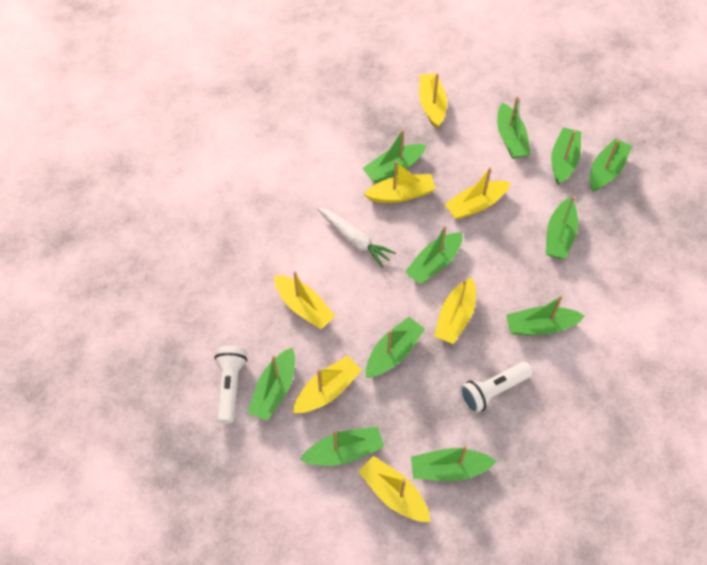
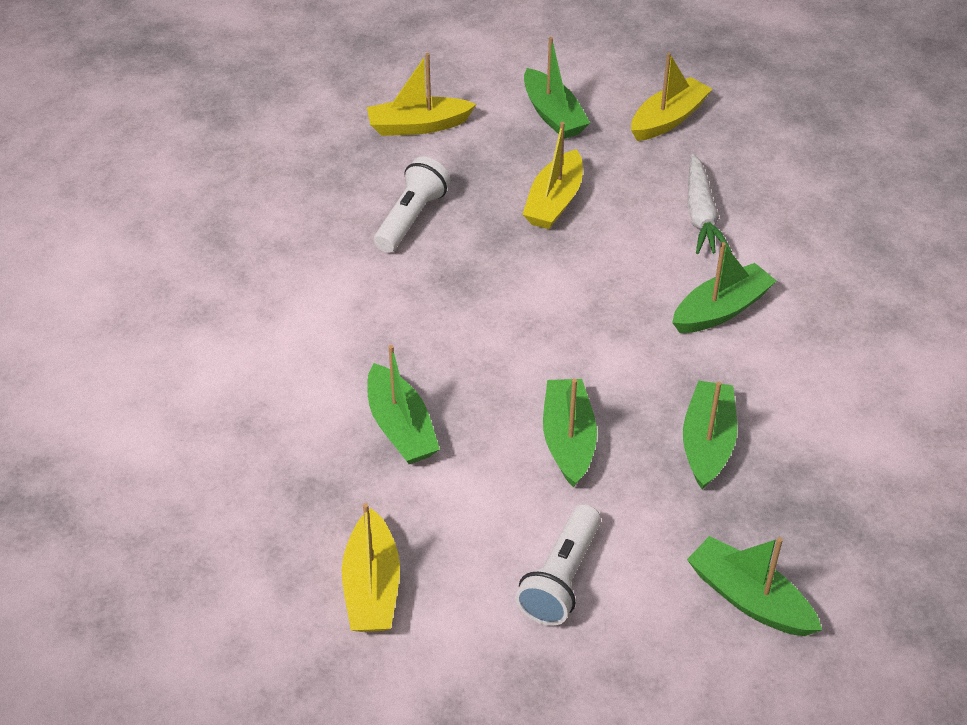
green boat: [248,348,295,421] [300,427,384,466] [362,130,426,183] [366,317,425,377] [405,226,463,284] [411,445,497,481] [497,96,531,159] [506,295,585,335] [546,196,578,259] [551,127,581,185] [590,138,632,192] = 11 -> [367,345,440,464] [524,37,590,139] [543,379,597,487] [672,242,777,333] [683,380,737,489] [687,536,822,636] = 6
yellow boat: [274,271,335,329] [293,356,362,413] [358,456,430,522] [364,161,436,203] [419,73,447,129] [434,278,476,344] [445,167,511,219] = 7 -> [342,503,400,632] [367,53,476,136] [522,122,583,229] [631,53,712,141] = 4

